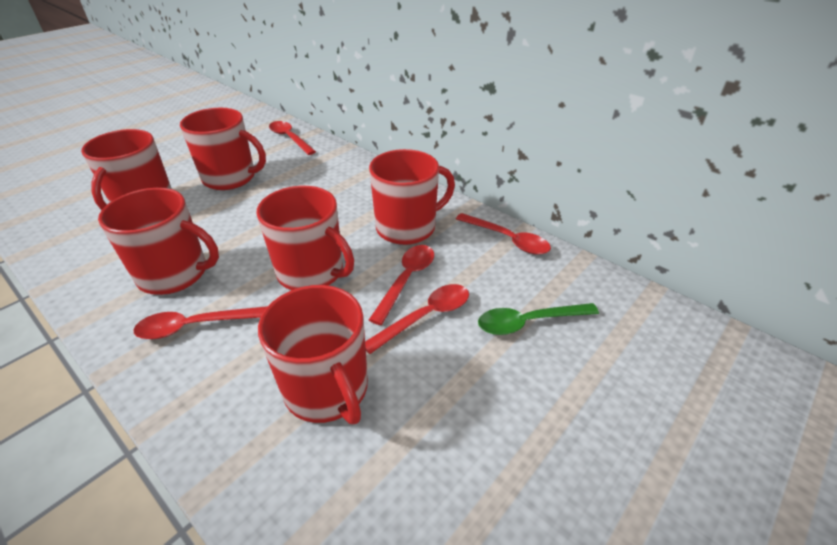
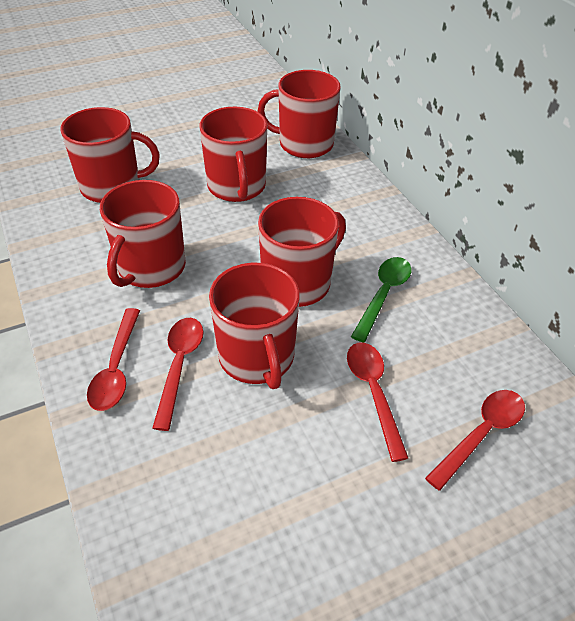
red spoon: [134,306,268,339] [269,121,316,155] [365,284,469,354] [369,245,434,325] [456,213,551,255] = 5 -> [87,308,140,411] [152,318,203,431] [347,343,408,462] [425,390,525,491] = 4

